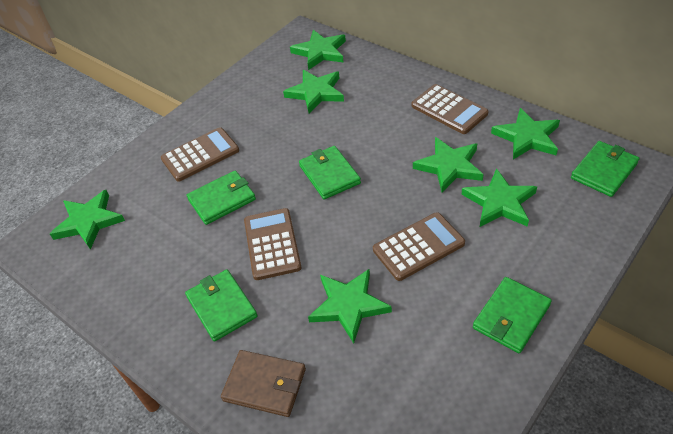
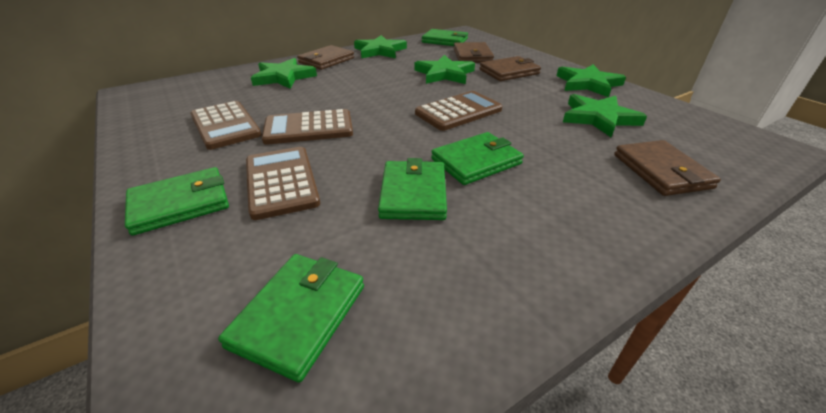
brown wallet: [221,350,306,417] = 1 -> [297,45,354,70] [454,42,494,63] [479,56,541,81] [614,140,721,196] = 4
green star: [50,190,125,250] [283,70,344,114] [290,30,346,70] [308,269,392,343] [413,137,484,192] [461,168,537,227] [491,108,560,160] = 7 -> [251,58,317,89] [354,35,407,58] [415,55,475,84] [557,64,626,97] [563,94,647,137] = 5

